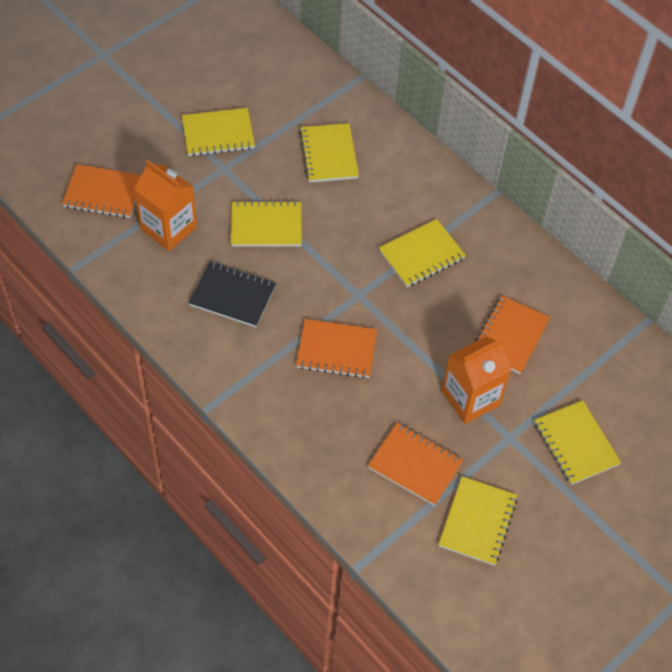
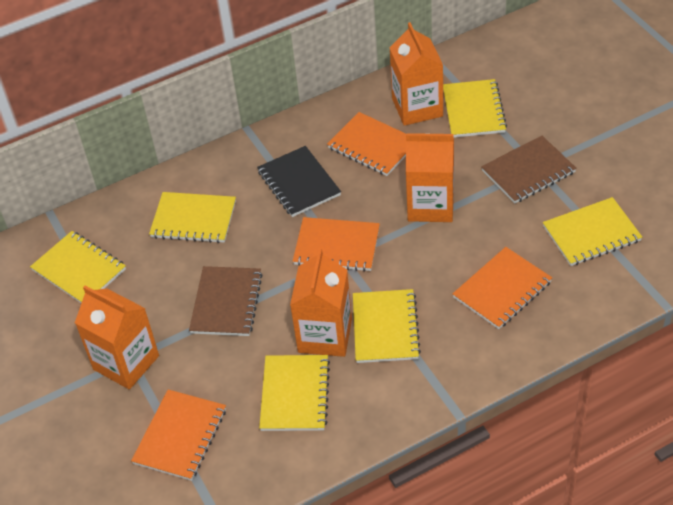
brown notebook: none = 0 -> [189,266,263,336] [481,136,577,204] = 2
orange carton: [134,160,197,251] [441,337,511,424] = 2 -> [75,286,159,389] [290,248,352,357] [390,22,443,126] [406,133,454,222] = 4

